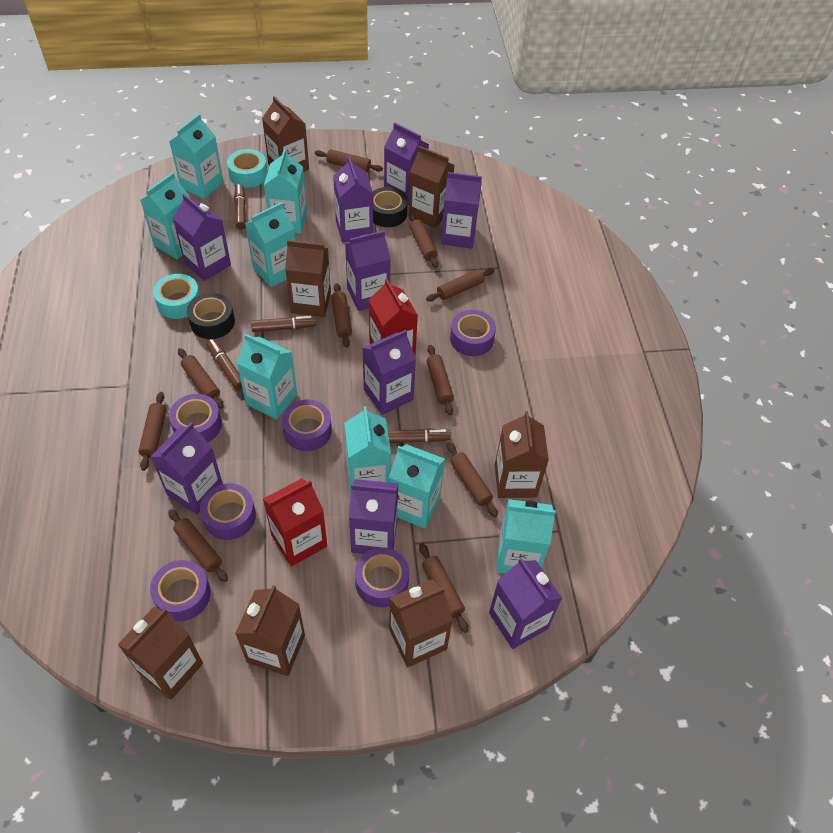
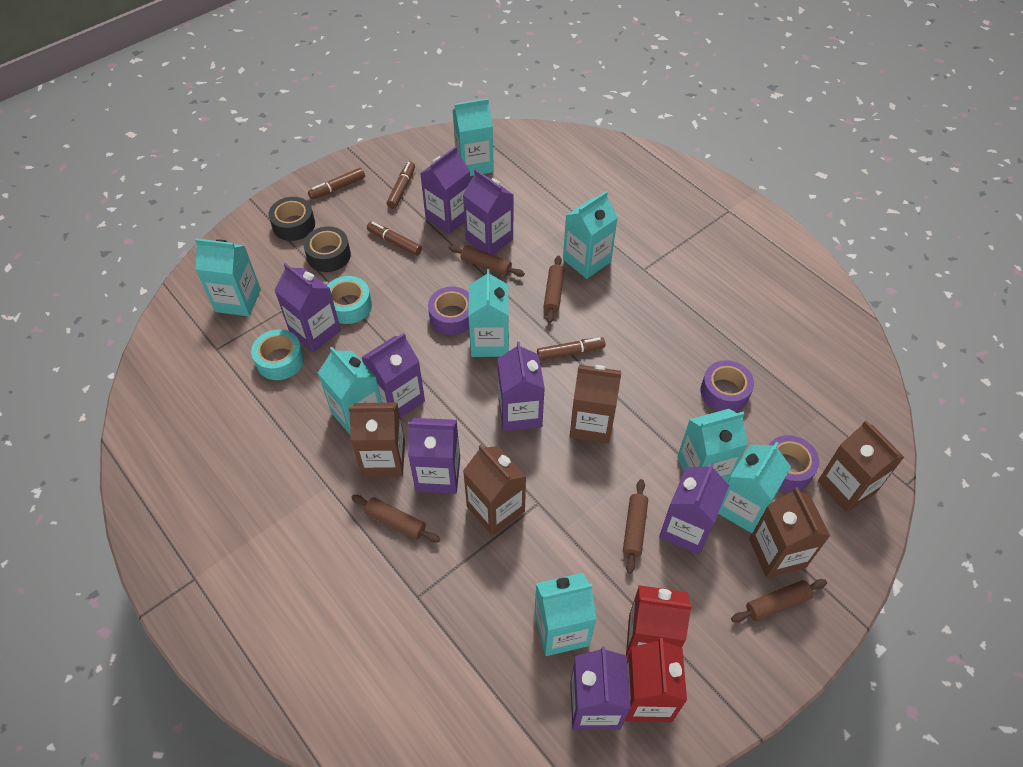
brown carton: [117,607,203,700] [235,585,305,676] [262,96,309,172] [285,240,331,317] [389,579,453,668] [409,146,454,228] [495,411,549,498] = 7 -> [348,403,405,477] [463,445,526,536] [570,365,621,443] [749,487,830,578] [818,421,904,513] = 5
brown rolling pin: [139,392,166,471] [168,509,228,582] [178,348,224,409] [315,149,383,172] [331,283,352,347] [409,213,438,268] [419,543,468,633] [426,268,495,301] [427,345,454,415] [447,442,498,517] = 10 -> [351,495,440,543] [448,245,525,277] [543,256,564,323] [623,479,648,574] [731,579,827,623] = 5
purple carton: [151,422,223,514] [172,194,231,281] [333,157,373,242] [345,231,391,311] [349,479,398,554] [363,330,416,415] [384,122,429,205] [441,172,482,249] [489,558,562,649] = 9 -> [274,263,341,352] [361,333,425,418] [408,418,460,494] [420,146,470,234] [463,169,513,255] [498,342,545,431] [570,647,631,730] [659,463,729,555] = 8
purple tape: [150,560,211,621] [169,394,222,442] [200,483,256,540] [282,399,332,451] [355,547,409,607] [450,310,496,356] = 6 -> [428,287,469,335] [700,360,754,412] [769,435,819,492] = 3

